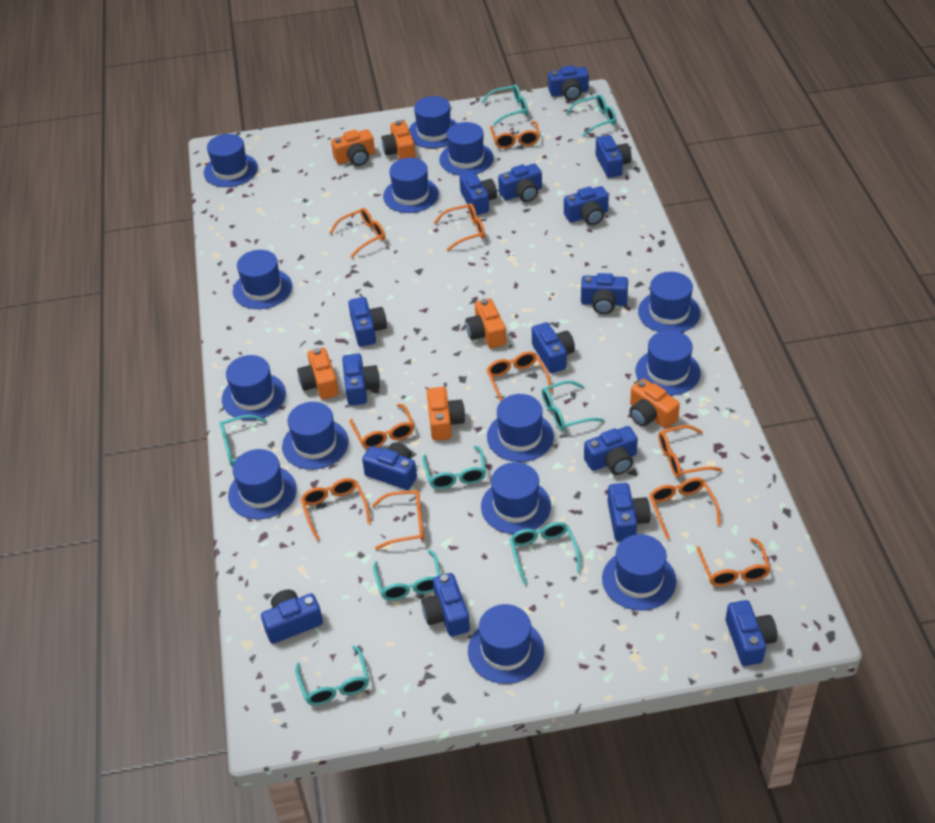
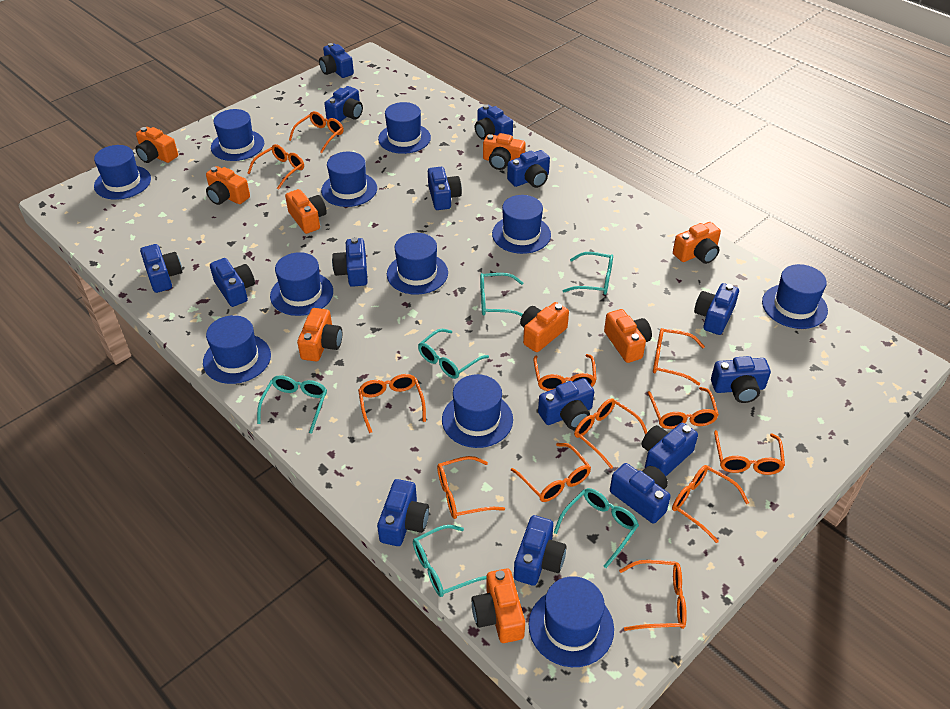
blue hat: [204,134,258,187] [222,355,286,420] [228,449,297,519] [233,250,292,309] [282,402,349,470] [383,158,439,213] [409,96,457,149] [439,122,494,175] [468,604,544,684] [481,462,551,534] [487,394,554,462] [602,534,676,611] [636,330,701,395] [638,272,701,333] = 14 -> [94,145,151,200] [203,315,271,384] [211,109,264,161] [270,252,333,316] [321,152,377,207] [378,102,431,154] [387,233,448,295] [442,374,513,448] [492,195,551,254] [529,576,614,667] [762,264,828,329] = 11
orange camera: [297,348,339,399] [331,129,375,166] [381,120,416,160] [427,387,465,441] [465,298,506,348] [630,379,680,429] = 6 -> [135,127,178,163] [206,166,250,205] [285,189,327,234] [297,308,342,361] [471,568,525,643] [483,133,526,170] [520,302,569,352] [604,309,652,363] [673,222,721,264] = 9
orange glasses: [301,478,371,541] [329,208,385,258] [350,404,414,449] [372,490,424,550] [434,203,485,251] [487,351,552,401] [490,121,539,149] [649,478,721,539] [659,425,722,478] [697,538,771,586] = 10 -> [248,144,304,190] [289,111,344,153] [358,374,426,433] [437,456,505,519] [511,443,591,502] [533,354,597,391] [574,398,647,469] [619,560,687,631] [647,387,719,429] [653,328,705,385] [672,465,749,543] [714,430,785,475] = 12
turquoise glasses: [220,415,277,466] [295,646,369,705] [373,550,441,601] [422,446,486,489] [481,84,528,126] [510,522,581,585] [542,380,604,431] [565,94,616,137] = 8 -> [257,375,327,434] [413,525,487,597] [418,329,489,379] [480,273,523,317] [553,488,639,568] [563,252,613,295] = 6

